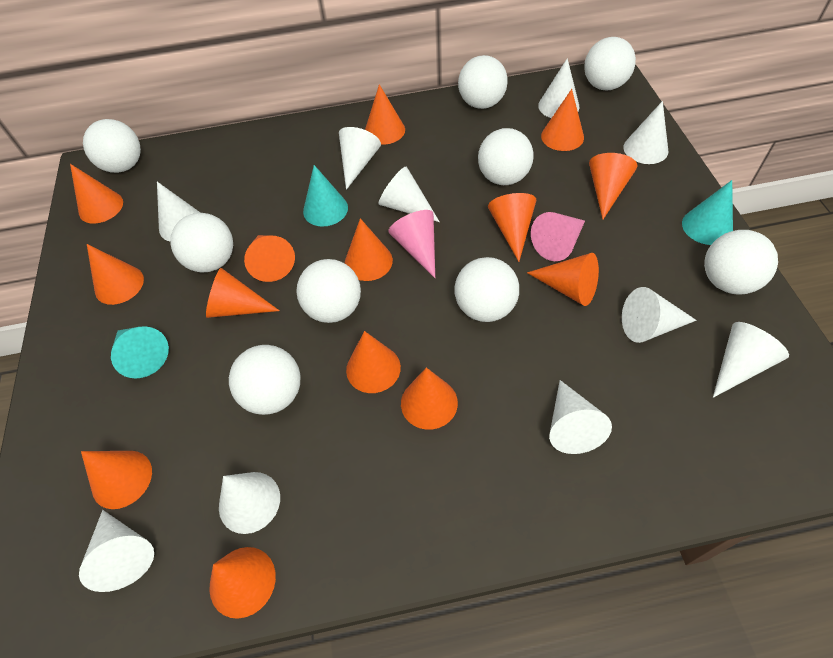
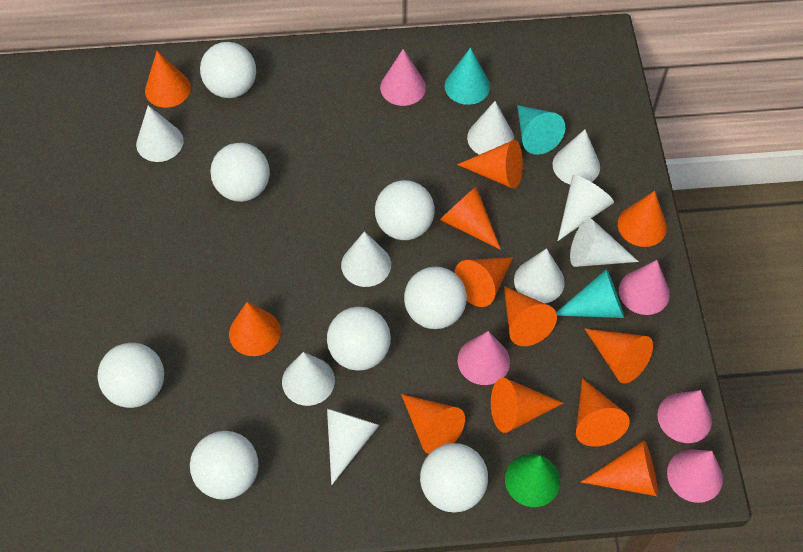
green cone: none = 0 -> [505,454,560,507] = 1
orange cone: [70,164,123,224] [81,451,152,509] [87,244,144,305] [206,268,280,318] [209,547,276,619] [244,235,295,282] [345,218,393,281] [346,331,401,393] [365,84,405,145] [401,367,458,430] [488,193,536,262] [527,253,599,306] [541,89,584,151] [589,153,637,219] = 14 -> [145,51,191,108] [229,302,281,356] [401,394,465,454] [440,187,501,250] [454,257,513,307] [457,140,523,189] [491,378,563,433] [504,286,557,346] [576,378,630,447] [581,440,658,496] [585,328,653,384] [618,191,667,247] = 12
pink cone: [388,210,435,278] [531,212,585,261] = 2 -> [380,49,426,106] [458,331,510,385] [619,260,670,315] [657,390,712,443] [667,450,723,503] = 5
white ball: [83,119,141,173] [170,213,233,273] [229,345,300,415] [296,259,361,323] [454,257,519,322] [458,55,508,109] [478,128,534,185] [584,37,636,90] [704,230,778,294] = 9 -> [97,343,164,408] [190,431,258,500] [200,42,256,98] [210,143,270,202] [327,307,391,371] [375,180,435,240] [404,266,467,329] [420,443,488,513] = 8
white cone: [79,510,154,592] [157,182,200,241] [219,472,280,534] [339,127,381,190] [378,167,440,222] [538,58,579,118] [549,380,612,454] [622,287,696,343] [623,101,669,164] [713,322,789,398] = 10 -> [136,105,183,162] [282,352,335,406] [327,409,379,485] [341,231,391,287] [467,101,514,155] [514,248,565,303] [552,129,600,184] [558,175,614,241] [570,218,639,267] = 9

